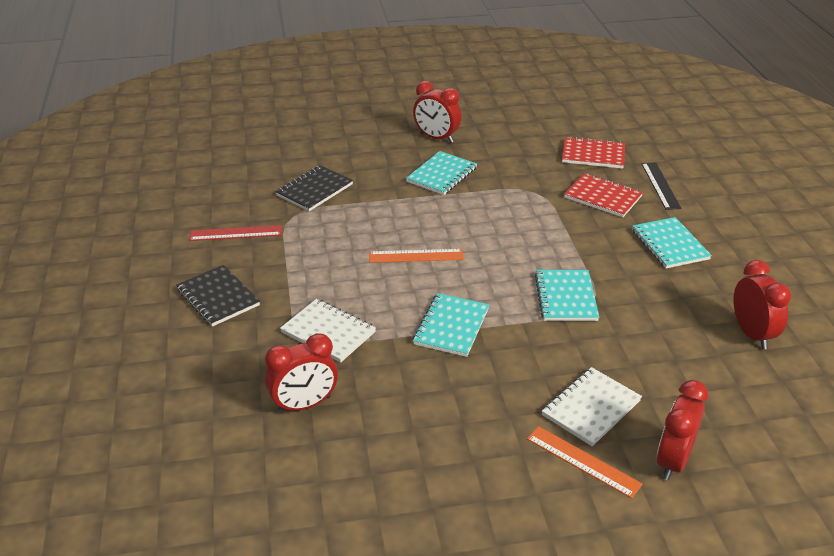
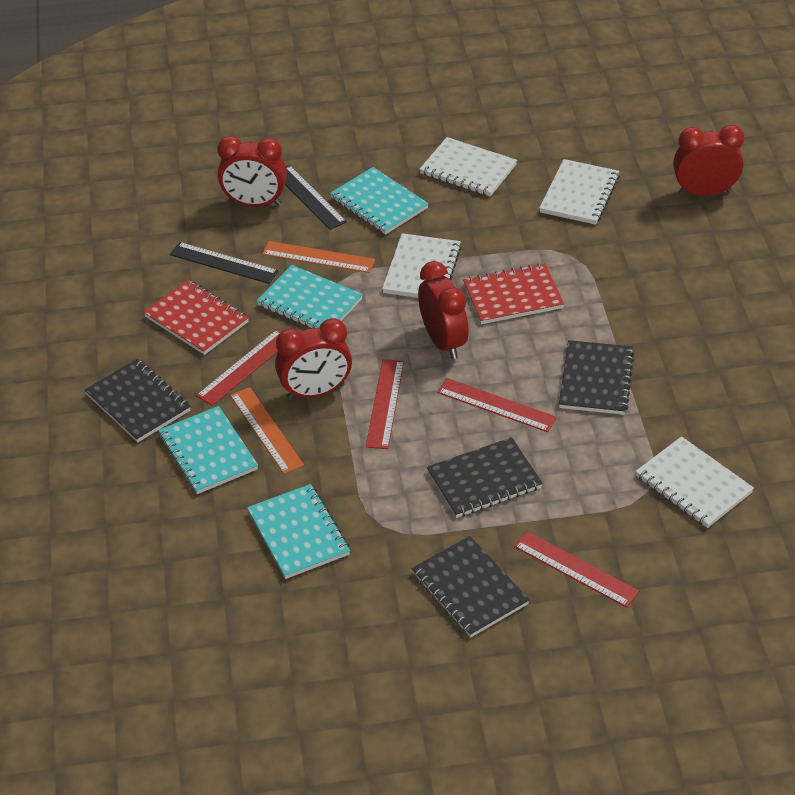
black notebook: [176,265,260,327] [276,165,353,211] = 2 -> [85,359,191,442] [412,536,530,638] [427,437,543,518] [559,340,635,415] = 4
black ruler: [642,163,681,210] = 1 -> [170,242,279,284] [285,165,347,230] = 2
red ruler: [189,225,282,241] = 1 -> [196,329,281,406] [366,359,404,449] [437,378,557,432] [514,531,639,608] = 4
white notebook: [280,299,376,363] [542,367,642,446] = 2 -> [382,233,462,298] [420,137,517,197] [539,159,620,225] [635,436,754,528] = 4

